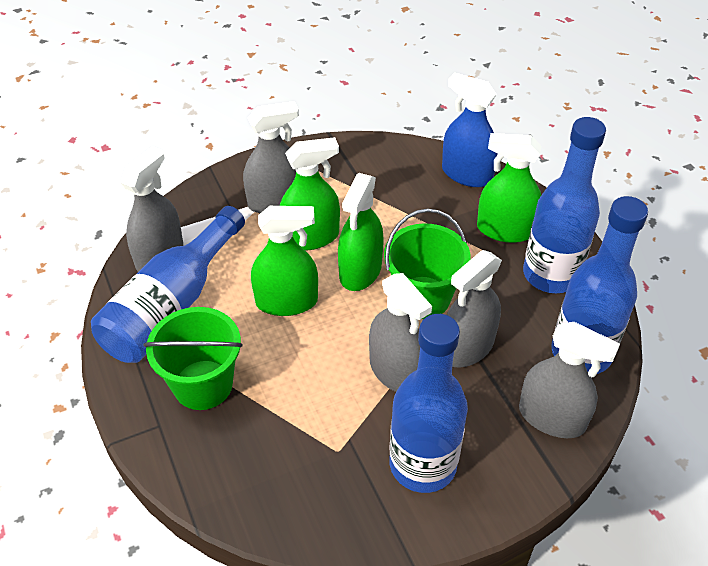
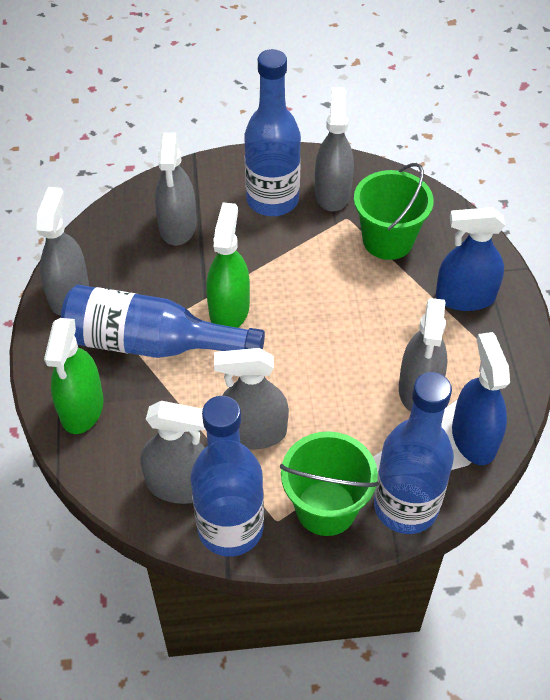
blue spray bottle: [442,73,498,187] = 1 -> [436,207,505,311] [452,332,510,465] = 2
green spray bottle: [251,206,318,316] [279,137,340,251] [338,173,384,291] [477,133,541,243] = 4 -> [44,318,103,434] [206,202,250,328] = 2
grey spray bottle: [120,146,183,272] [243,101,299,213] [369,273,432,392] [447,250,502,367] [519,322,620,438] = 5 -> [36,187,89,316] [140,401,205,504] [155,133,196,246] [214,348,289,450] [315,87,354,212] [399,298,447,411] = 6

